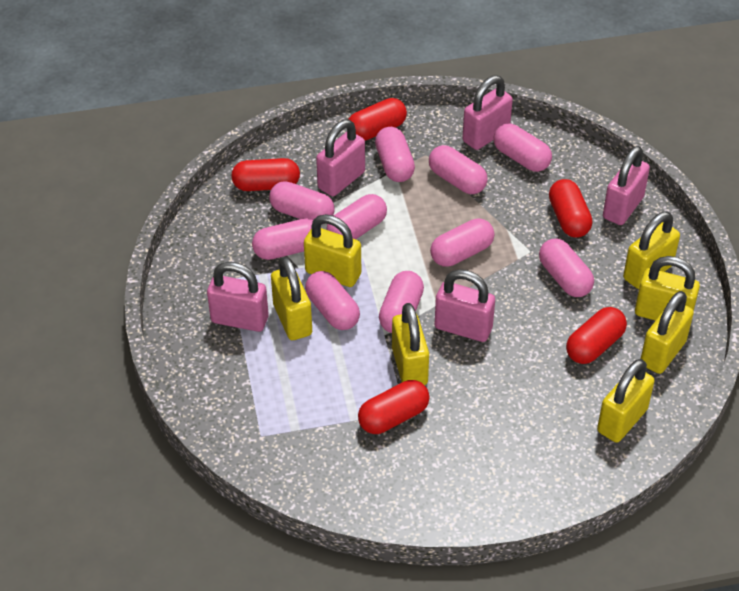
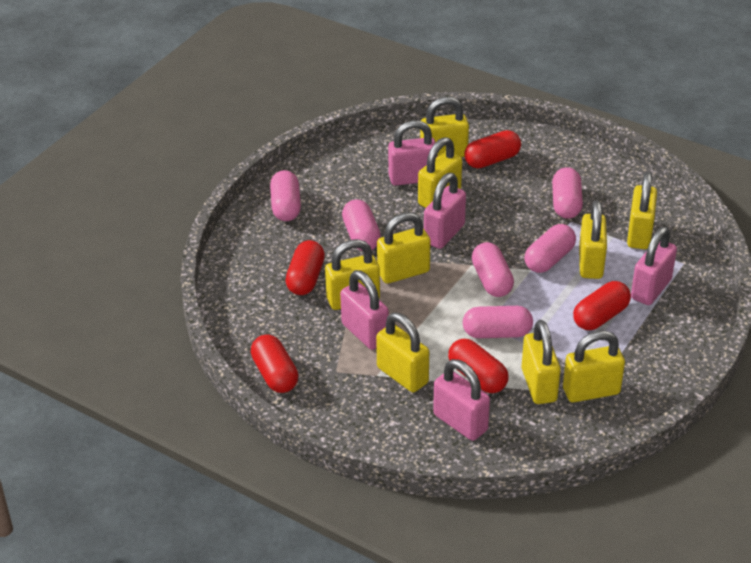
pink capsule: [252,219,313,260] [269,181,334,220] [305,271,360,330] [327,194,387,239] [375,127,415,182] [379,271,424,333] [429,145,488,194] [430,218,494,267] [493,123,552,172] [539,239,594,297] = 10 -> [270,170,301,221] [342,199,381,251] [463,306,533,338] [472,242,514,297] [524,224,576,273] [552,167,583,219] = 6
yellow padlock: [271,257,312,340] [304,214,361,287] [392,303,429,385] [597,359,654,443] [623,212,680,289] [635,256,700,321] [641,291,694,374] = 7 -> [325,239,380,310] [376,313,429,392] [377,212,430,284] [418,137,462,208] [420,97,469,157] [522,320,561,404] [563,331,625,402] [579,200,607,279] [627,172,657,249] = 9

